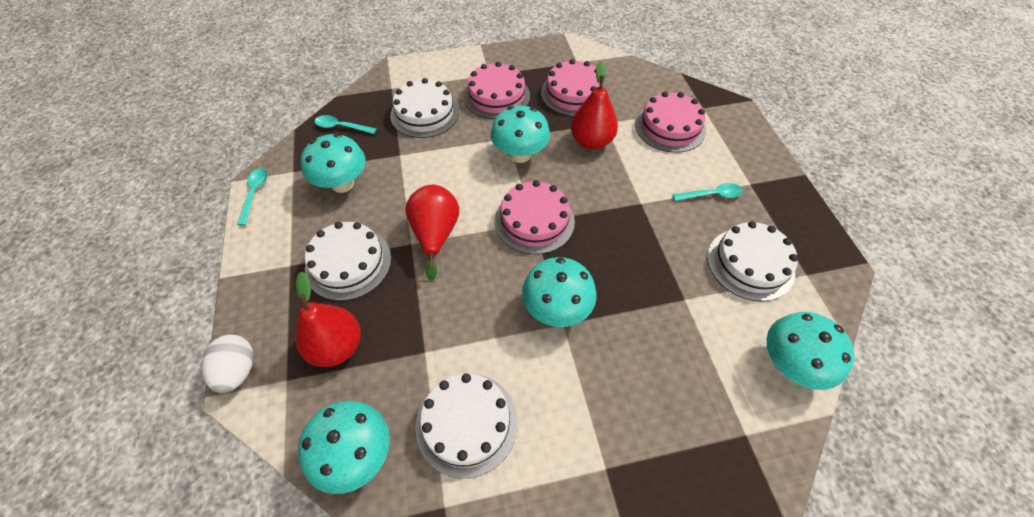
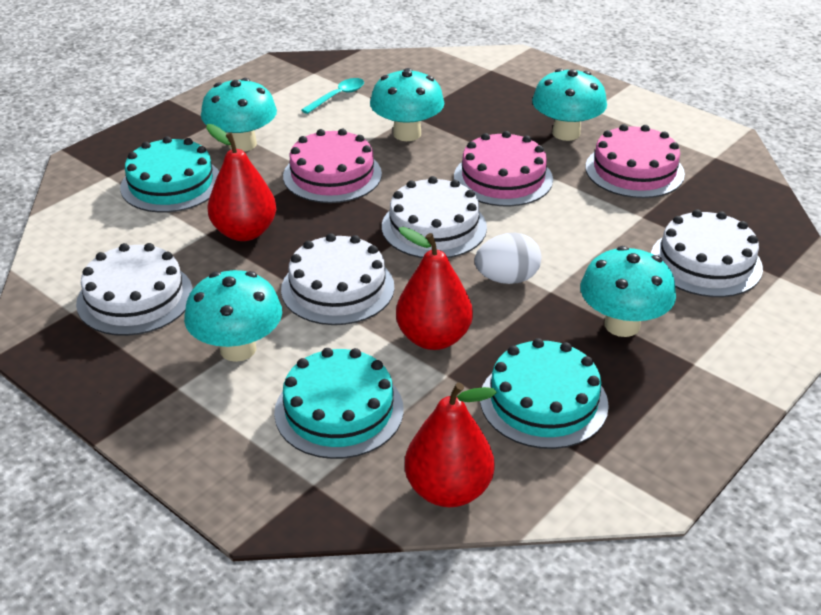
pink cake: [464,62,530,119] [495,180,575,254] [541,59,606,116] [635,92,706,153] = 4 -> [283,129,382,203] [454,131,553,206] [585,124,685,198] = 3
turquoise cake: none = 0 -> [120,136,219,213] [274,348,404,459] [480,338,609,449] = 3
turquoise spoon: [237,168,268,225] [314,115,377,134] [672,183,743,201] = 3 -> [301,78,364,114] = 1

